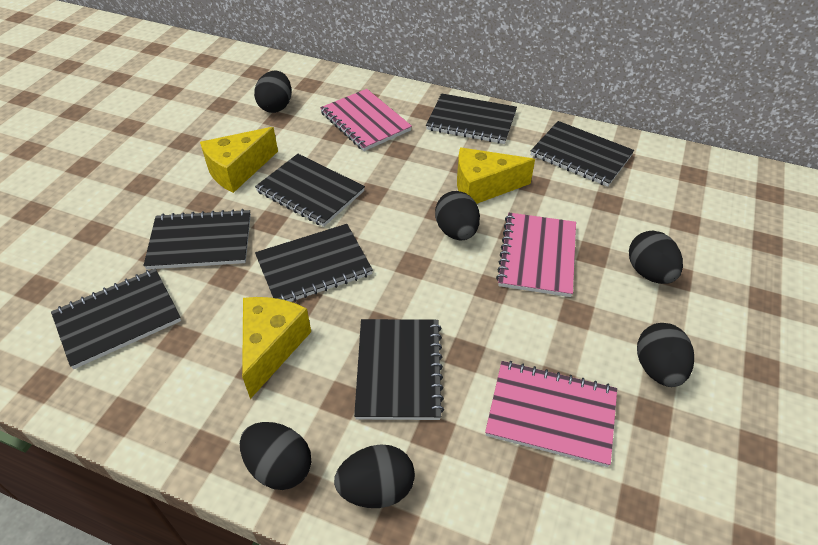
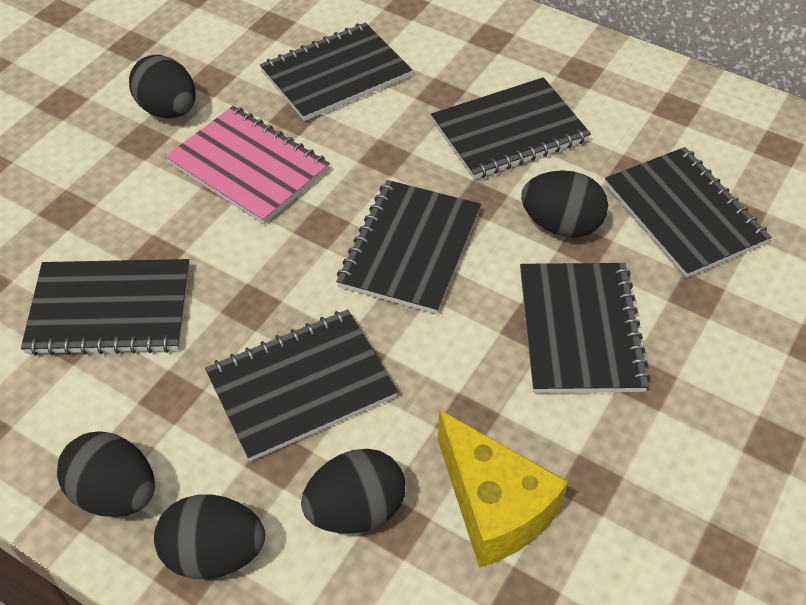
black egg: [240,422,311,490] [254,71,292,113] [334,444,415,508] [435,191,480,240] [629,231,683,284] [637,323,694,387] = 6 -> [57,431,155,517] [129,55,195,118] [154,494,265,579] [301,449,405,533] [521,170,608,238] = 5
pink notebook: [320,89,412,151] [485,361,617,467] [496,213,576,297] = 3 -> [165,106,330,224] = 1
yellow cheese: [200,127,278,193] [242,297,311,399] [457,148,535,204] = 3 -> [438,410,568,568] = 1

